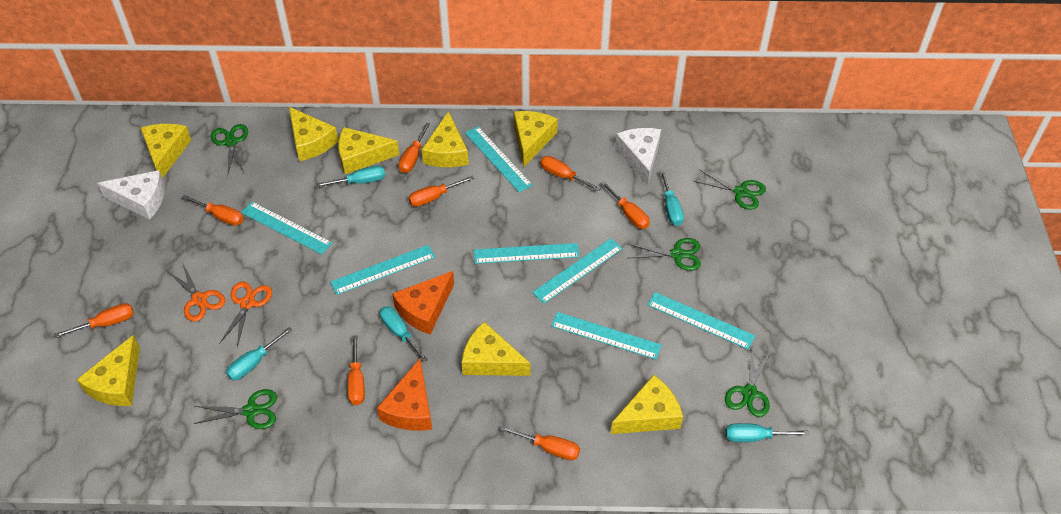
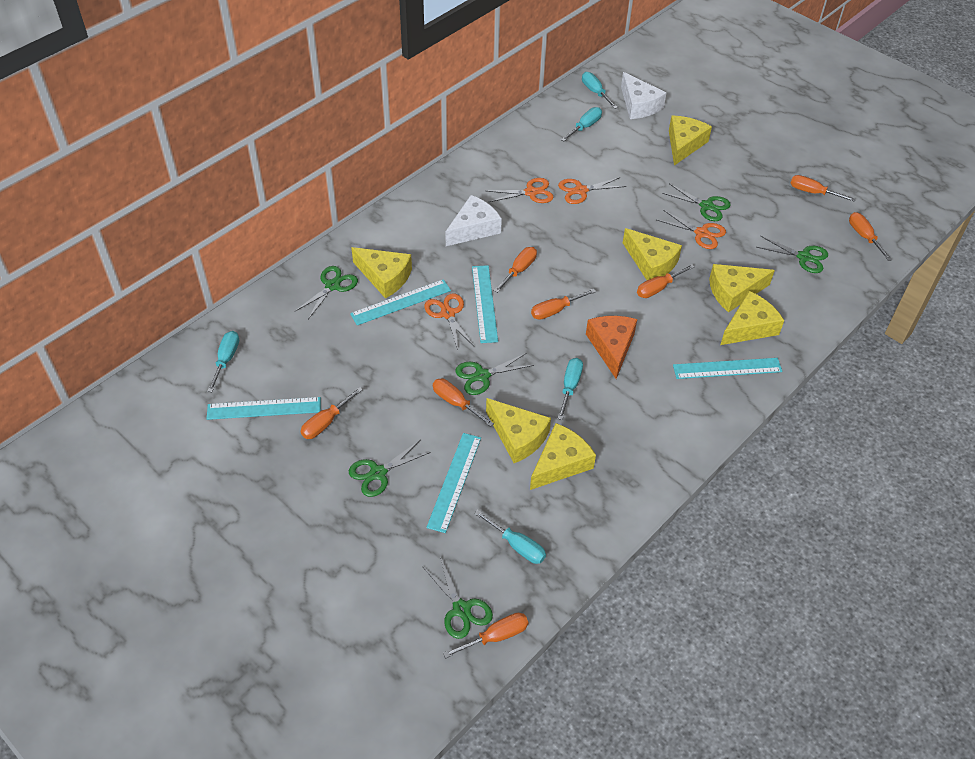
green scissors: [194,389,277,429] [211,124,248,174] [628,238,701,271] [694,169,766,210] [725,346,770,417] = 5 -> [294,266,358,319] [349,440,431,497] [422,557,493,639] [455,353,534,395] [662,184,731,221] [756,236,828,273] = 6
orange cheese: [377,359,432,431] [392,271,454,334] = 2 -> [586,316,637,379] = 1
orange scissors: [167,262,225,322] [219,281,272,347] = 2 -> [424,293,474,350] [487,178,554,203] [558,177,626,204] [657,210,726,249] = 4
turquoise ruler: [241,202,332,254] [330,245,435,295] [465,126,532,192] [474,243,579,264] [532,238,623,304] [551,312,662,360] [647,292,755,349] = 7 -> [207,397,321,420] [350,279,451,325] [426,433,481,533] [472,265,498,343] [673,358,782,379] = 5
yellow cheese: [76,335,140,406] [141,124,191,178] [289,107,338,161] [338,127,400,174] [421,111,469,167] [462,322,531,376] [514,111,558,167] [611,375,683,434] = 8 -> [351,247,412,299] [486,398,551,463] [530,423,596,490] [623,228,682,280] [669,116,712,165] [709,264,775,312] [720,291,784,345] = 7

